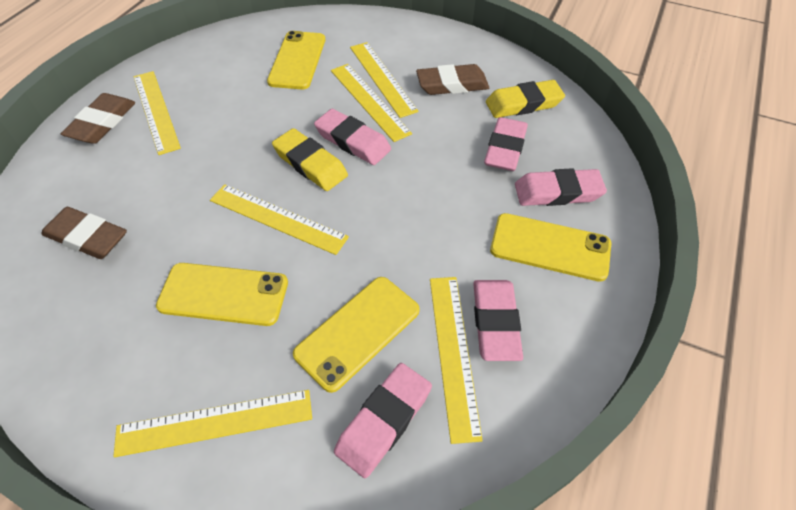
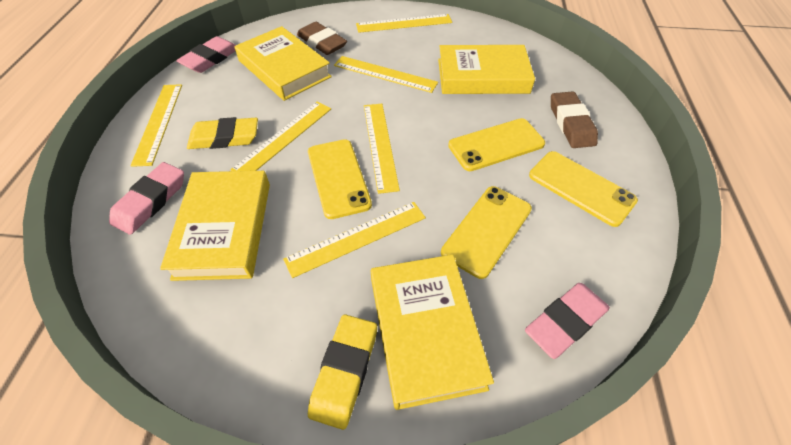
brown eraser: [41,207,127,259] [61,93,135,144] [416,64,489,95] = 3 -> [297,22,347,55] [551,92,598,148] = 2
pink eraser: [314,109,391,165] [334,363,432,478] [473,280,523,361] [484,117,528,171] [515,168,607,206] = 5 -> [109,162,184,235] [176,36,236,73] [525,283,610,359] = 3
yellow book: none = 0 -> [160,171,270,281] [235,26,332,101] [371,255,494,410] [438,45,535,94] = 4

